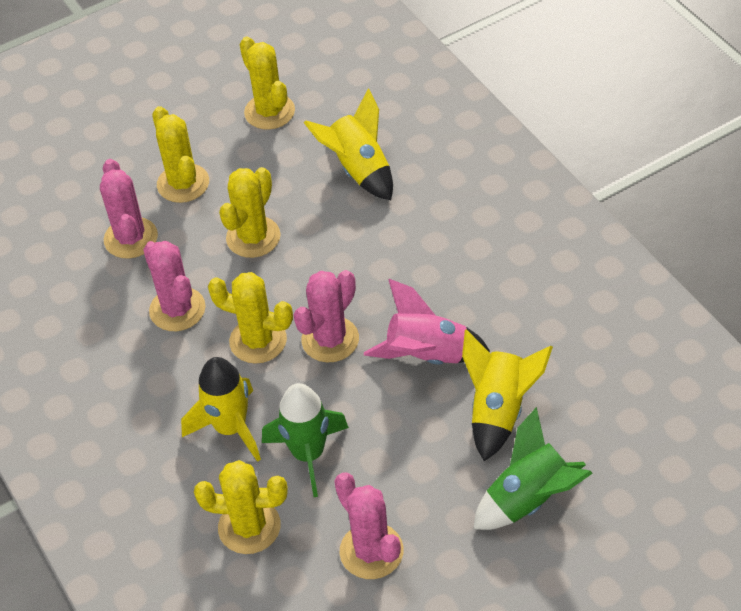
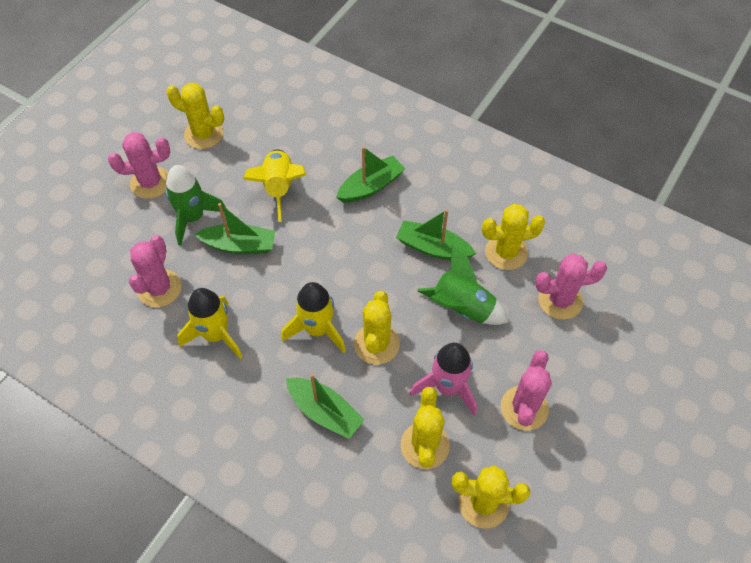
green boat: none = 0 -> [195,203,275,254] [286,374,365,439] [336,146,405,203] [396,209,476,260] = 4

